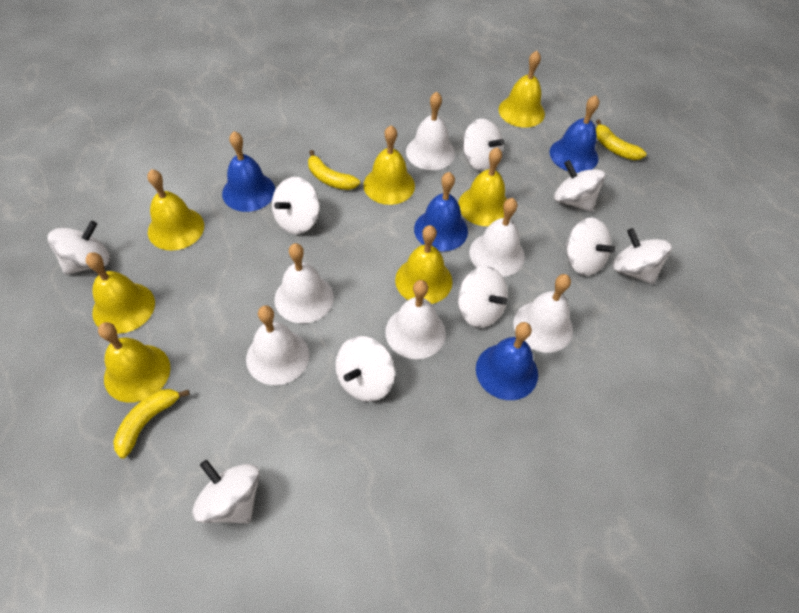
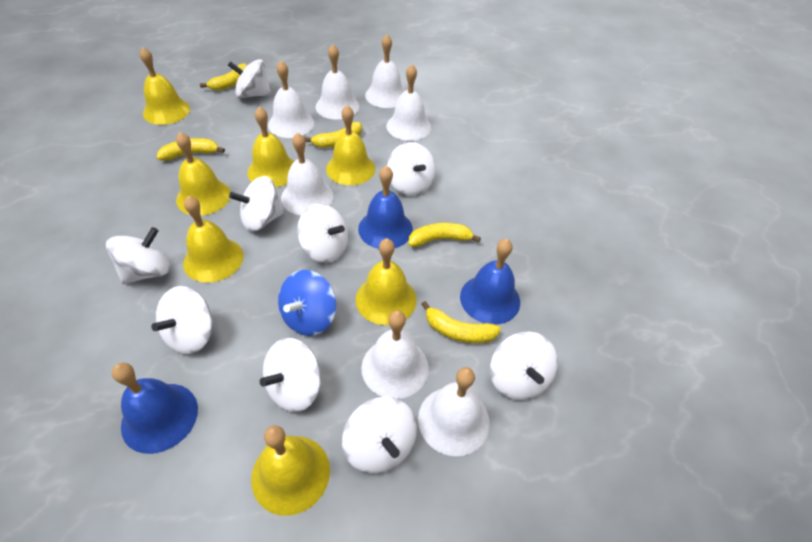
blue bell: [222,131,275,212] [414,172,468,251] [476,322,538,400] [550,95,599,173] = 4 -> [112,362,198,454] [358,166,413,249] [460,239,520,325] = 3
blue spinning top: none = 0 -> [278,270,336,336] = 1
white bell: [246,305,309,385] [274,243,334,324] [385,280,446,359] [406,92,455,170] [469,198,525,277] [513,274,573,353] = 6 -> [268,61,314,138] [281,133,334,215] [316,44,359,120] [361,310,429,399] [365,34,405,108] [386,64,431,141] [418,367,490,456] = 7
yellow banana: [113,389,190,459] [308,150,360,190] [596,119,647,160] = 3 -> [157,138,225,161] [200,63,247,91] [304,122,362,148] [408,223,481,247] [421,301,501,343] = 5

